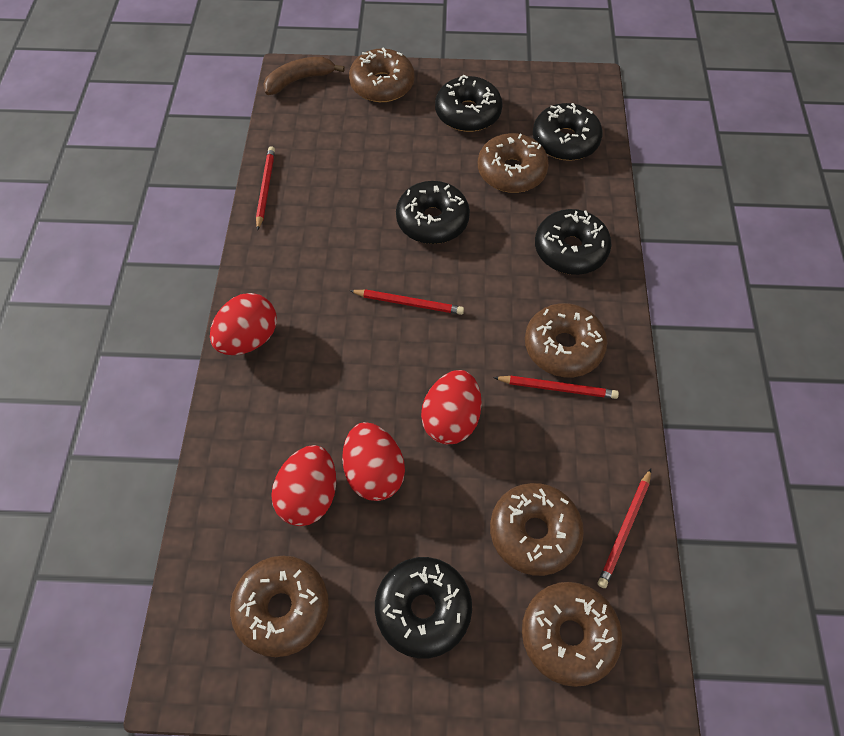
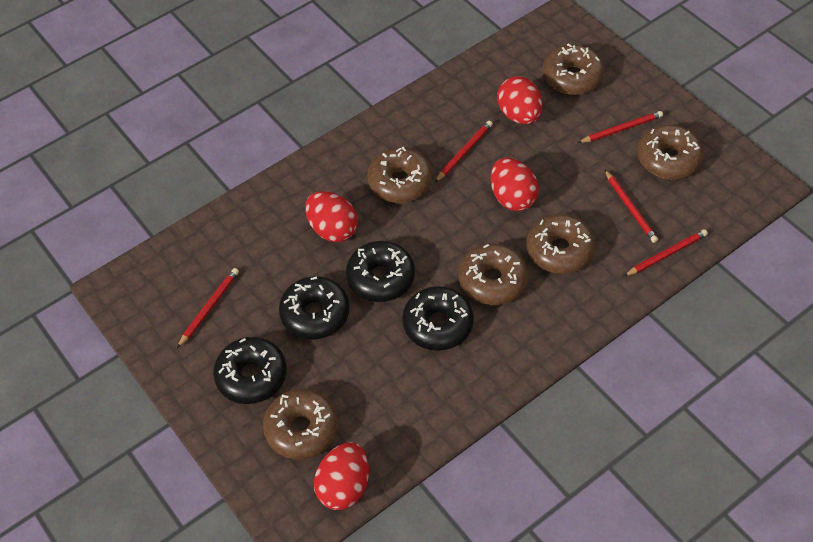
black donut: [375,557,472,659] [396,181,470,244] [435,75,503,132] [533,103,603,161] [535,209,612,275] = 5 -> [213,337,287,404] [279,276,350,339] [346,241,415,302] [402,286,474,351] = 4
brown banana: [263,57,345,95] = 1 -> none = 0
red pencil: [256,146,275,231] [350,289,464,315] [493,376,619,399] [598,469,651,588] = 4 -> [177,268,239,348] [435,121,493,182] [578,111,663,143] [605,170,658,243] [624,229,708,276] = 5

